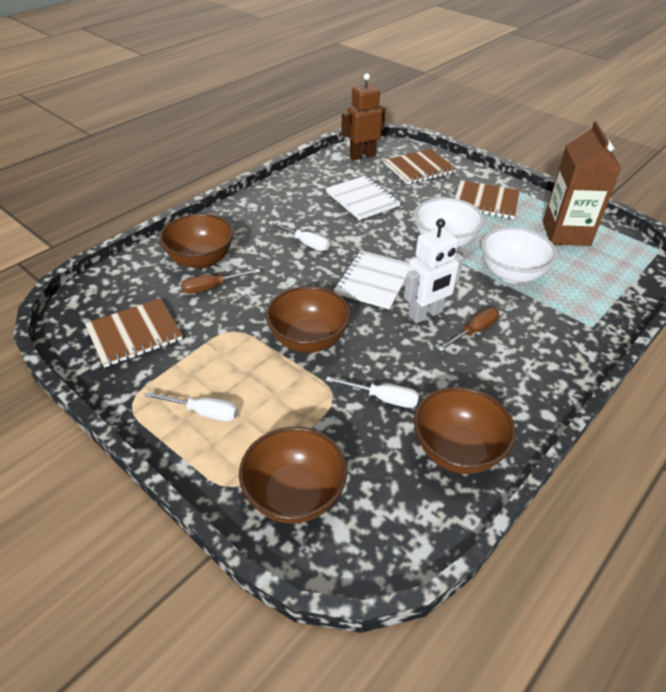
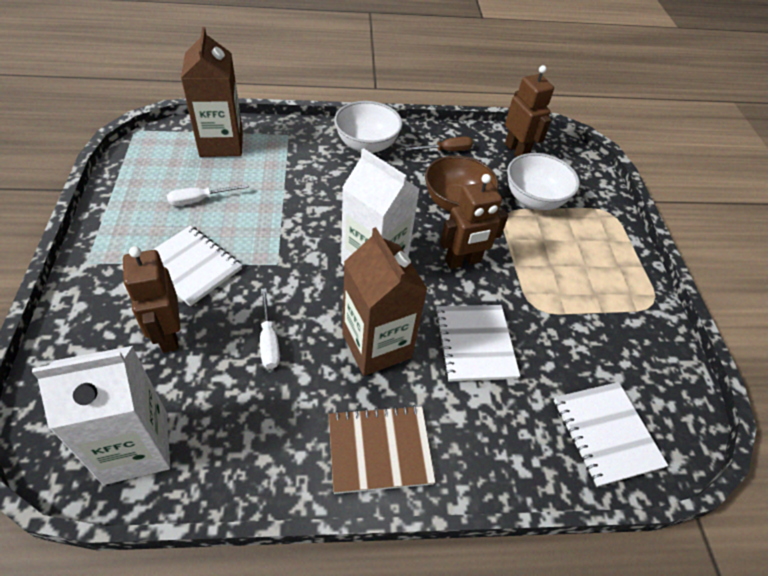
brown bowl: [159,214,234,269] [239,427,347,524] [266,286,351,353] [414,387,516,474] = 4 -> [425,155,499,212] = 1
brown carton: [543,121,621,246] = 1 -> [181,27,243,157] [342,227,427,376] = 2
brown notebook: [85,298,182,368] [385,149,457,184] [455,180,520,219] = 3 -> [329,405,436,494] = 1
brown robot: [341,73,386,160] = 1 -> [123,246,181,353] [440,174,508,269] [505,65,554,157] = 3
brown screwdriver: [181,269,260,294] [438,307,499,352] = 2 -> [405,137,473,151] = 1
white carton: none = 0 -> [32,346,170,485] [341,148,419,265] = 2
white notebook: [326,175,401,220] [334,250,409,310] = 2 -> [153,226,242,306] [435,305,520,382] [554,382,668,487] = 3
white robot: [404,219,464,323] = 1 -> none = 0
white screwdriver: [144,392,238,421] [268,221,330,251] [326,377,419,408] = 3 -> [167,184,249,206] [260,288,280,369] = 2

